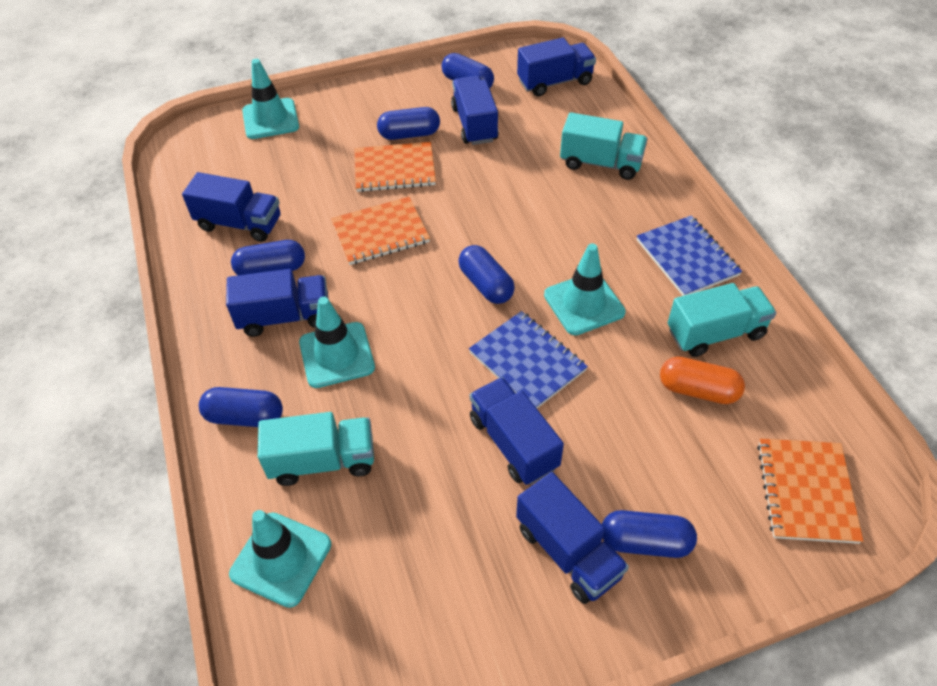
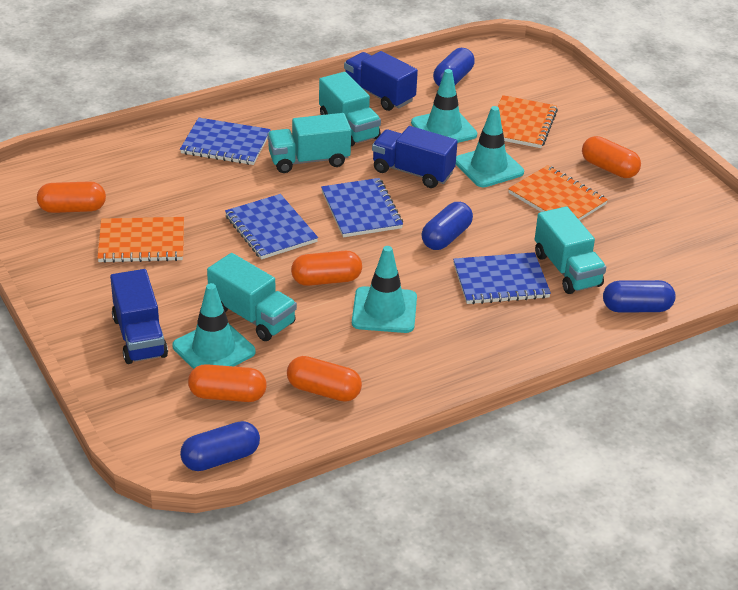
blue capsule: [199,387,283,427] [231,240,305,275] [377,107,440,140] [441,53,494,89] [458,245,515,304] [602,510,697,558] = 6 -> [180,421,260,471] [421,202,473,250] [433,48,475,86] [603,280,676,312] = 4
blue notebook: [469,311,588,408] [637,215,742,296] = 2 -> [180,118,271,165] [225,194,318,259] [321,178,403,237] [453,252,551,304] = 4
blue truck: [182,172,281,242] [226,269,328,337] [451,76,499,145] [470,377,564,485] [516,472,629,604] [517,38,596,96] = 6 -> [110,269,168,364] [344,51,418,111] [372,126,458,188] = 3
orange capsule: [660,356,745,404] = 1 -> [37,181,106,213] [188,364,267,402] [287,356,362,402] [291,251,362,286] [582,136,641,178] = 5
turquoise truck: [258,412,374,486] [560,112,647,180] [668,283,776,357] = 3 -> [207,253,297,341] [267,113,351,173] [319,72,381,146] [535,206,606,294] = 4

